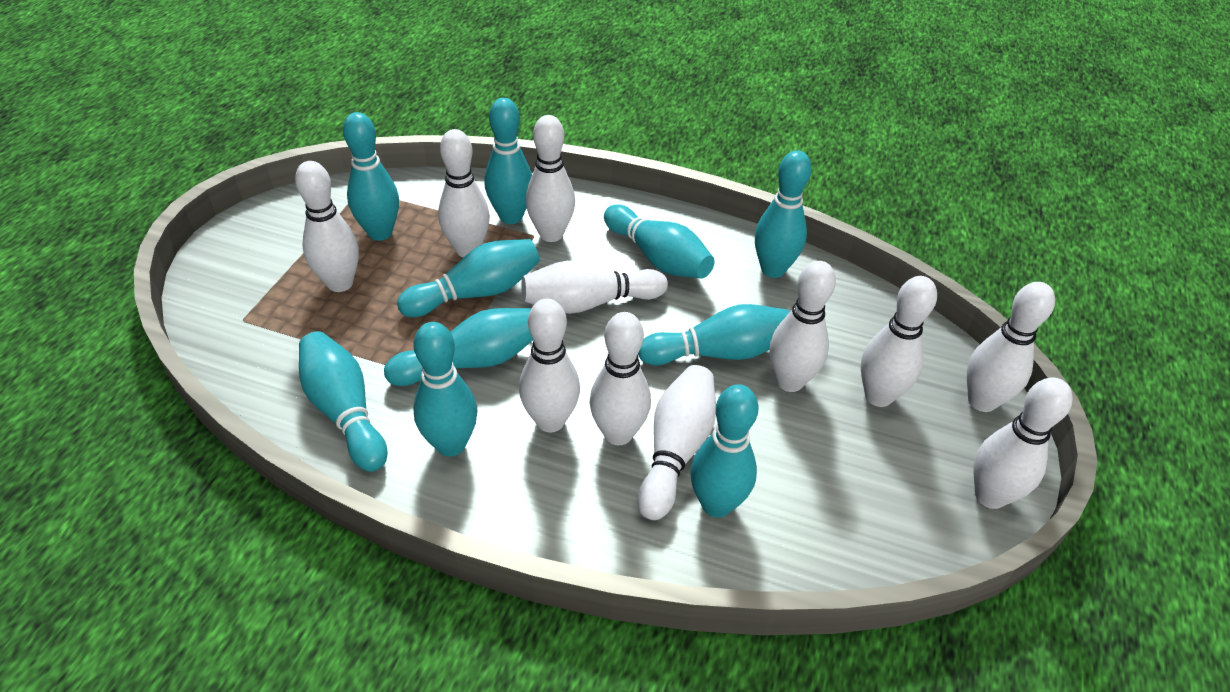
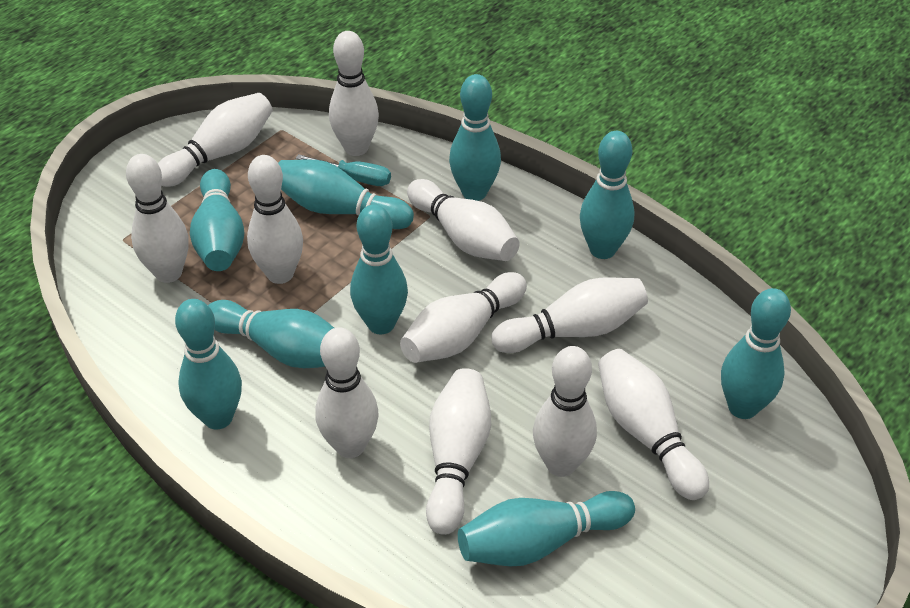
turquoise bowling pin: [299,331,387,472] [343,112,399,241] [384,308,533,386] [397,239,540,317] [413,322,477,457] [485,98,532,224] [604,204,715,279] [638,304,789,365] [691,384,758,518] [755,150,812,278] = 10 -> [175,299,242,430] [190,169,245,271] [208,300,334,368] [278,160,414,229] [350,204,408,334] [449,74,501,201] [458,491,635,566] [580,131,634,259] [721,288,791,419] = 9
turquoise screwdriver: none = 0 -> [296,154,391,186] = 1

